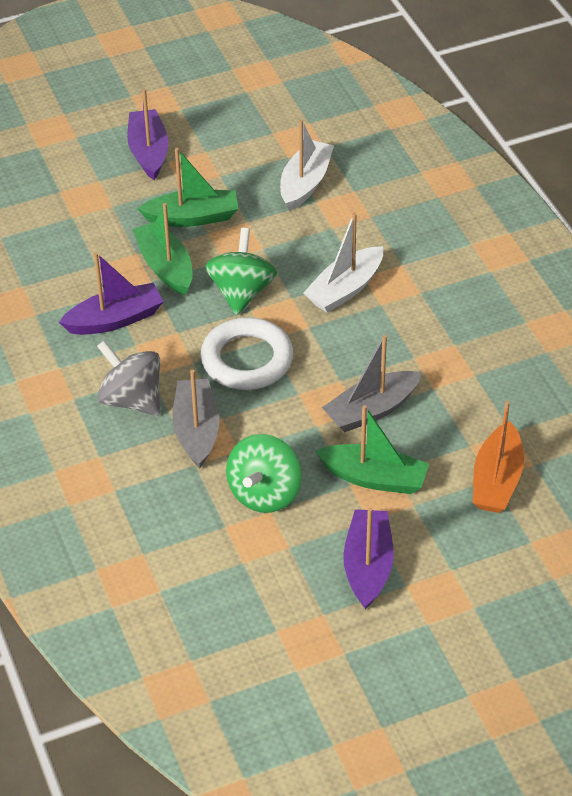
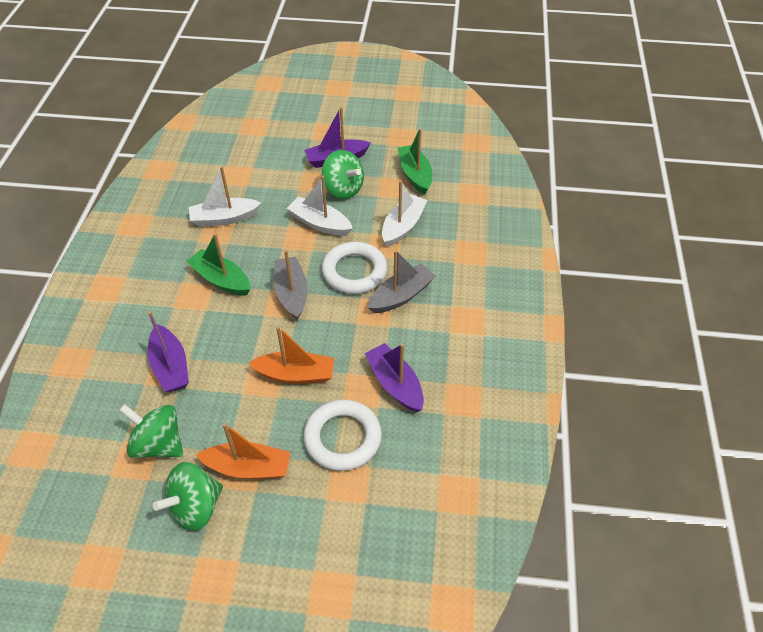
green boat: [132,203,193,295] [137,148,238,227] [315,405,429,494] = 3 -> [186,233,250,295] [398,128,432,195] = 2
green spinning top: [205,228,277,315] [226,434,302,513] = 2 -> [119,404,183,458] [153,462,223,531] [322,150,364,199] = 3
grey spinning top: [97,340,160,416] = 1 -> none = 0
orange boat: [473,401,524,513] = 1 -> [196,423,291,479] [248,326,334,384] = 2
white boat: [280,119,334,211] [303,212,383,313] = 2 -> [189,166,261,227] [287,175,353,236] [382,180,427,247] = 3
white ring: [201,317,293,390] = 1 -> [303,399,382,471] [321,242,387,294] = 2

